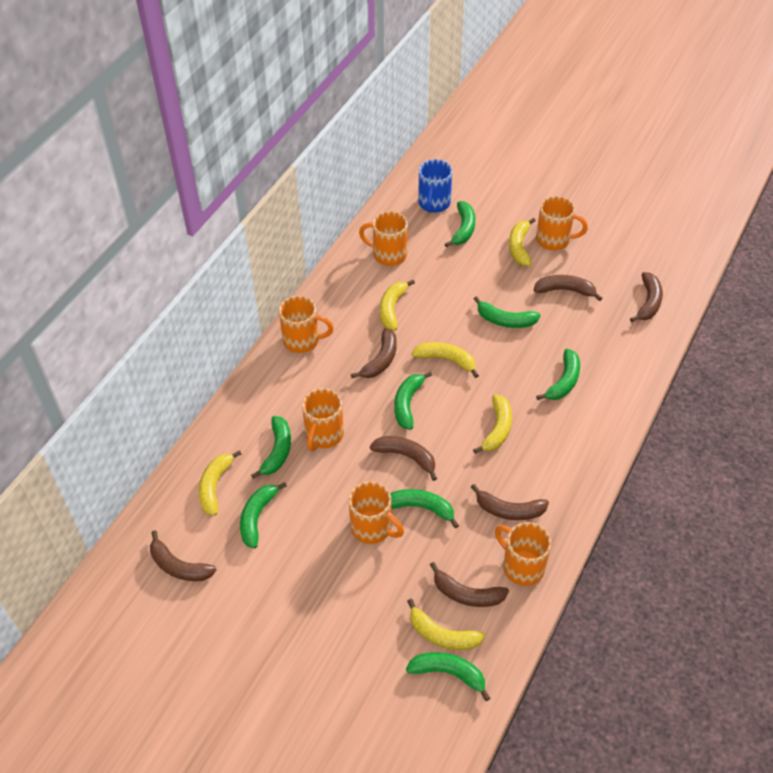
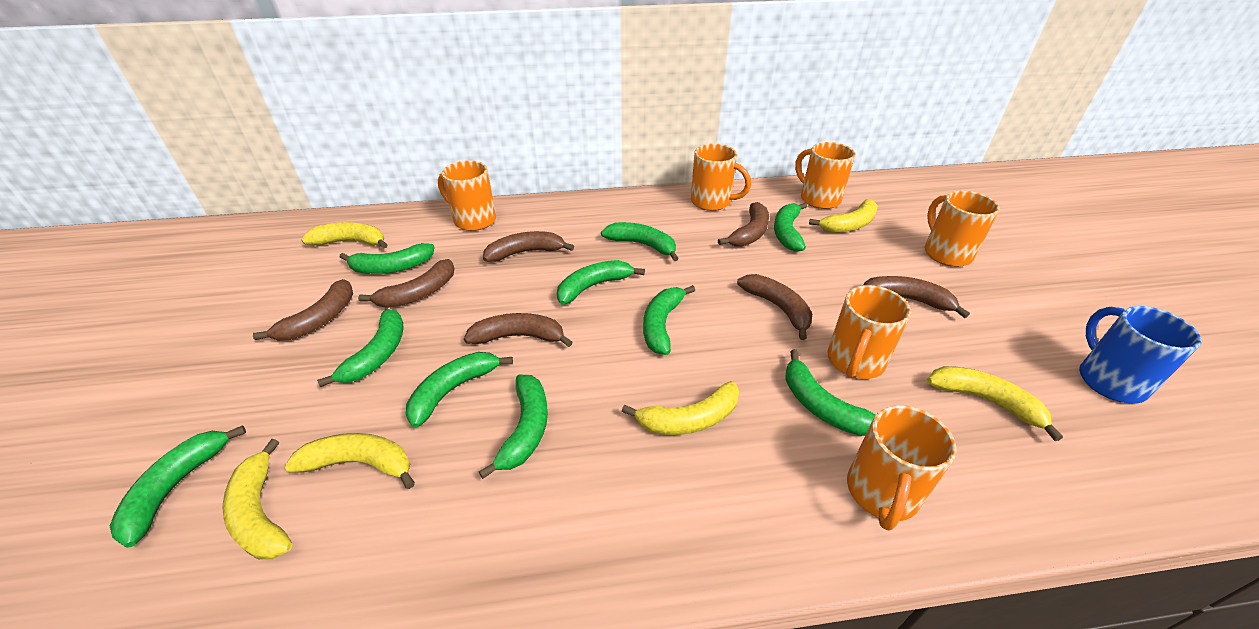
green banana: [240,482,287,549] [251,416,291,479] [390,489,459,528] [394,372,432,430] [406,652,491,701] [445,201,475,248] [474,296,541,328] [536,349,580,400] = 8 -> [110,426,246,548] [317,309,403,387] [340,243,435,274] [406,352,513,428] [479,375,548,479] [557,260,645,305] [601,222,679,261] [643,285,695,355] [774,203,808,252] [785,350,876,436] = 10

